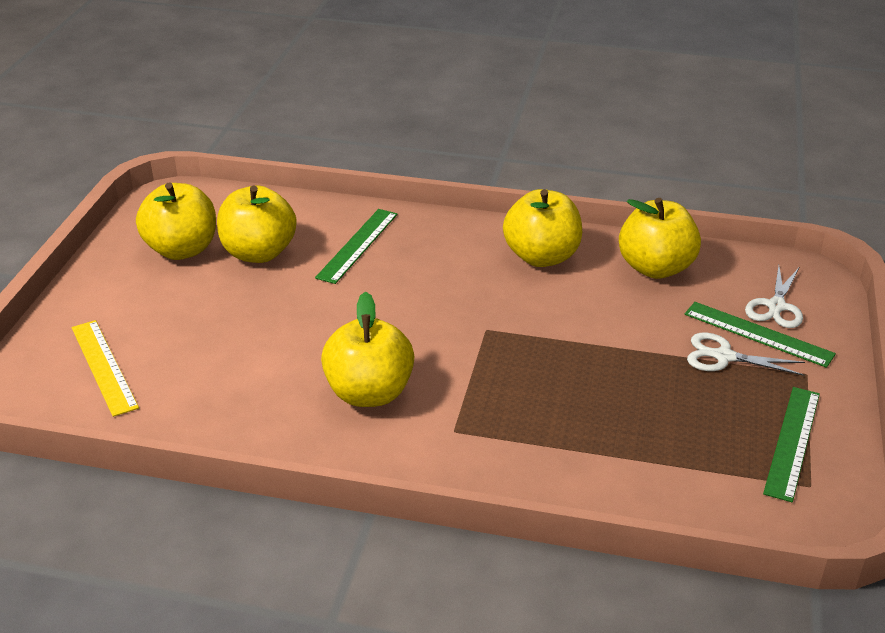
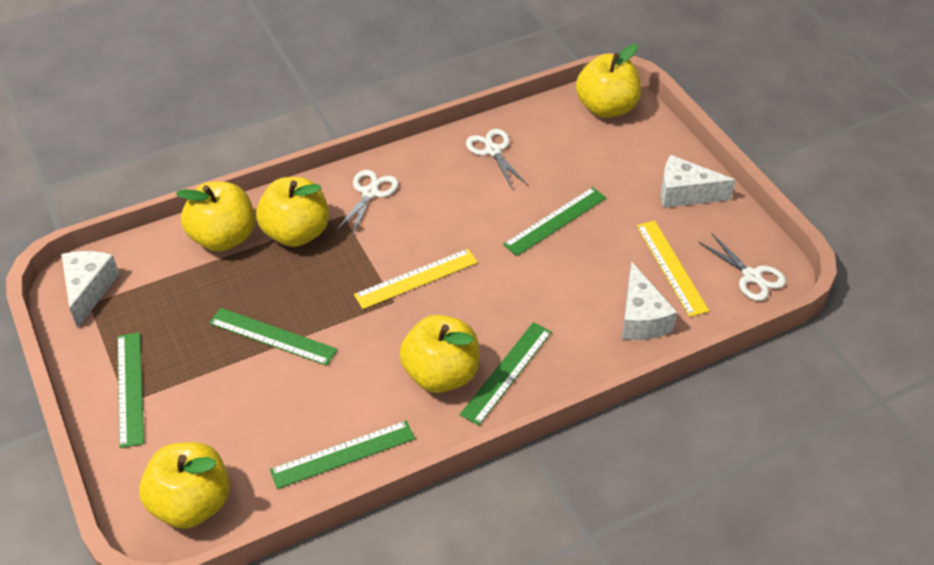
green ruler: [315,209,398,284] [685,302,836,368] [763,387,820,502] = 3 -> [117,332,144,448] [209,308,337,366] [270,421,415,489] [460,322,552,426] [503,187,606,256] = 5
white cheese: none = 0 -> [61,251,120,328] [622,262,677,340] [661,155,735,208] = 3
white scissors: [687,332,805,376] [745,266,803,328] = 2 -> [336,170,398,235] [466,129,528,189] [698,233,786,301] = 3
yellow ruler: [72,320,139,417] = 1 -> [354,249,478,309] [636,221,709,317] = 2

